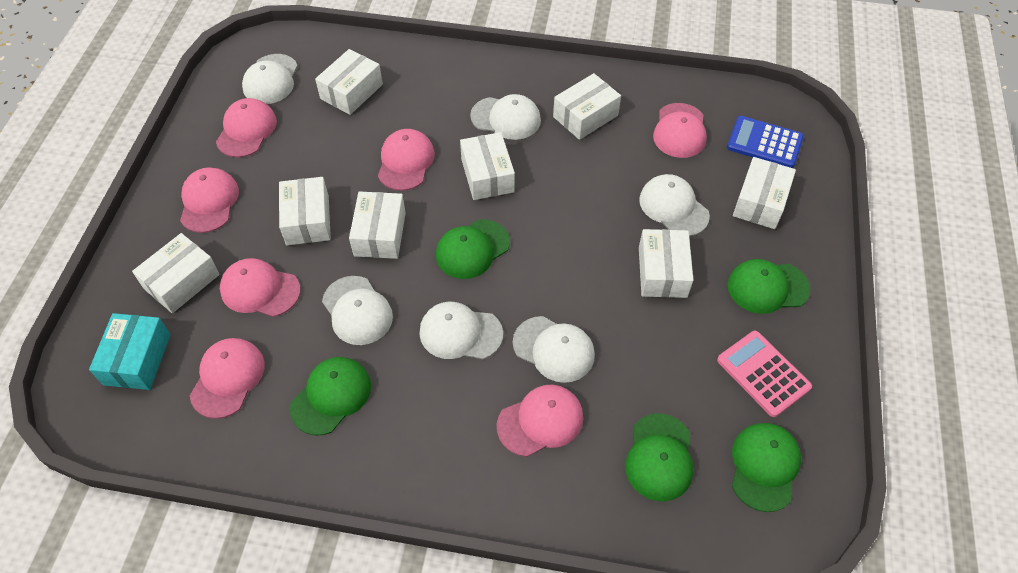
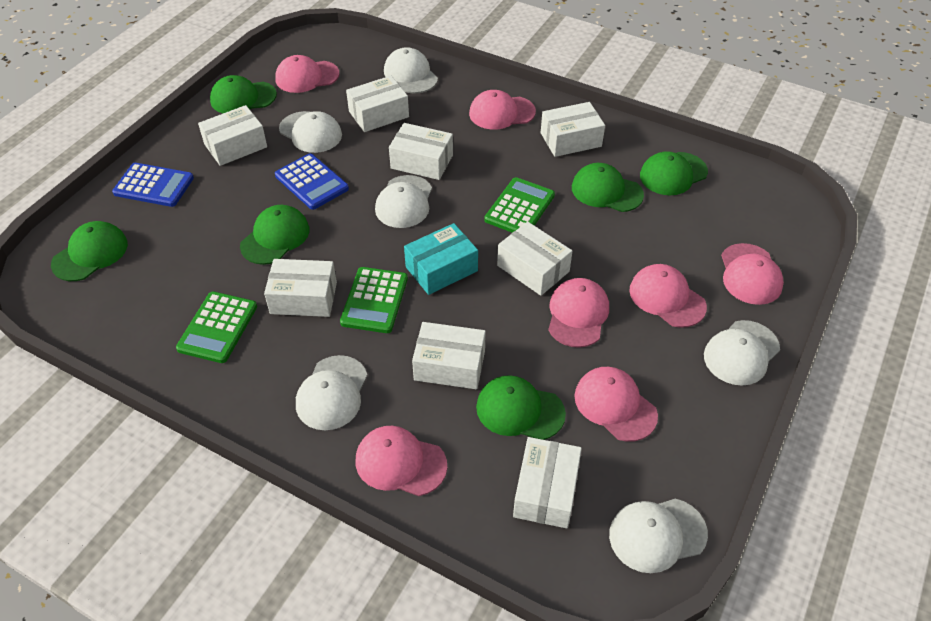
blue calculator: [727,116,804,168] = 1 -> [112,163,194,207] [275,153,349,210] = 2
green calculator: none = 0 -> [176,292,257,363] [340,267,408,333] [485,177,555,233] = 3
green cap: [290,357,371,435] [436,219,510,279] [625,413,694,501] [728,259,810,314] [732,423,801,512] = 5 -> [51,221,128,281] [210,75,277,113] [240,205,309,265] [476,375,566,440] [572,163,644,212] [640,151,708,195] = 6
pink calculator: [717,331,812,417] = 1 -> none = 0

